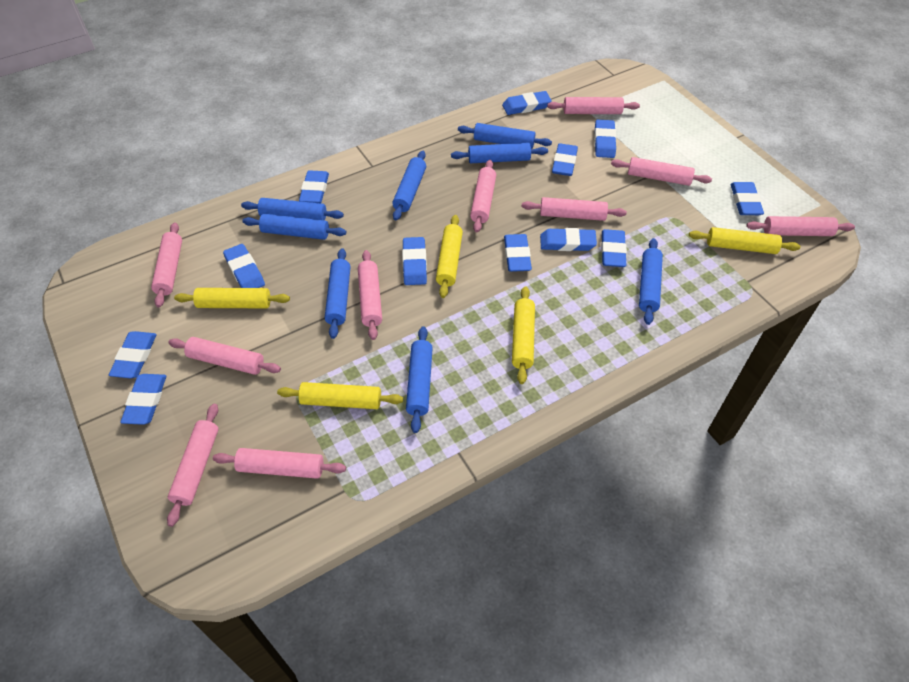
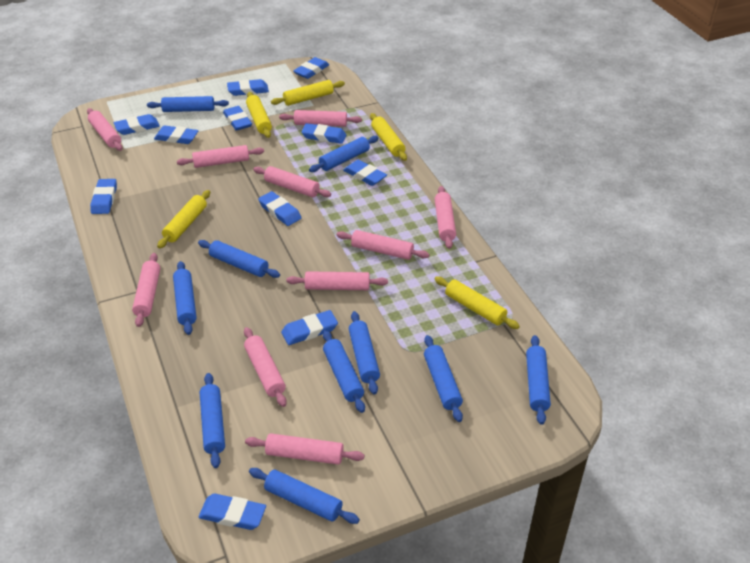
blue eraser: [109,331,157,378] [120,374,166,425] [223,244,265,288] [299,170,329,203] [402,237,427,285] [502,91,552,115] [504,234,532,272] [540,228,597,251] [552,143,578,176] [594,119,616,158] [601,229,627,267] [731,182,764,215] = 12 -> [90,179,117,214] [114,114,160,135] [154,126,199,144] [198,494,266,530] [223,106,252,131] [227,79,269,96] [258,191,301,226] [281,310,338,345] [293,57,329,79] [301,123,346,144] [343,160,387,186] = 11
blue rolling pin: [241,198,344,220] [242,214,346,240] [325,248,351,339] [392,151,426,221] [406,326,433,433] [451,143,548,163] [458,123,552,149] [639,238,663,325] = 8 -> [147,96,229,112] [173,261,197,335] [198,240,280,278] [200,373,225,468] [249,468,360,524] [309,136,378,172] [323,330,365,413] [349,311,380,395] [424,335,463,422] [526,335,551,425] = 10

